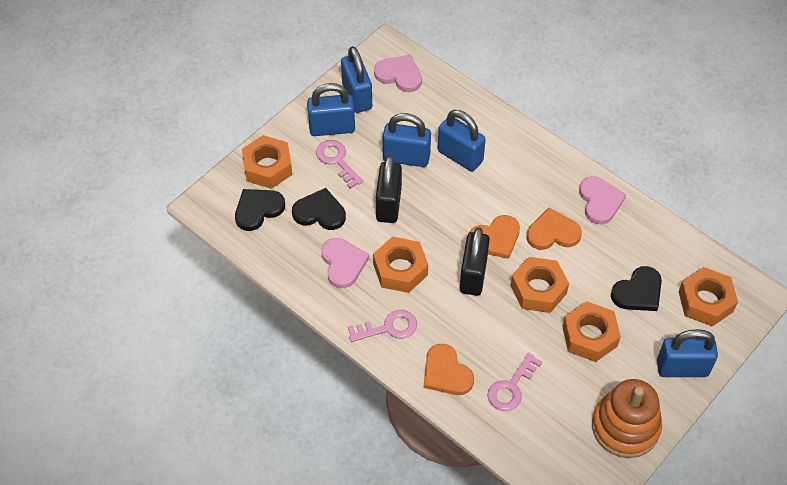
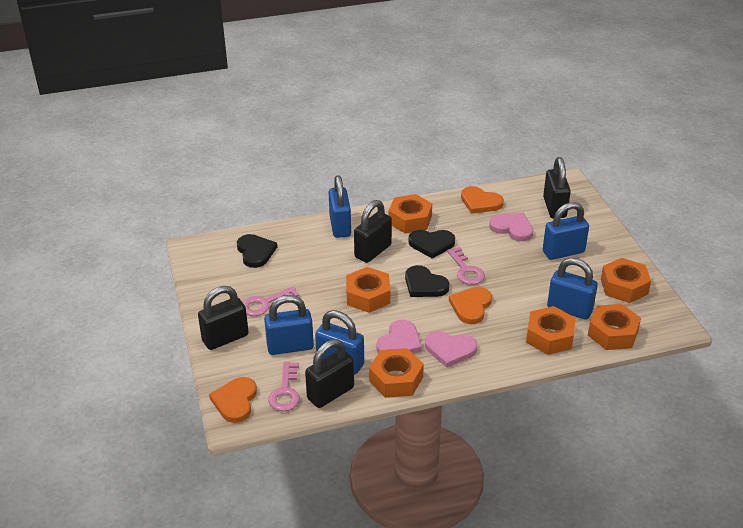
black padlock: [376,155,402,223] [460,227,490,296] = 2 -> [198,286,249,350] [305,339,354,408] [354,200,392,263] [543,157,571,218] = 4
orange nut: [242,135,293,189] [373,236,428,293] [511,257,569,313] [562,301,621,362] [678,267,738,327] = 5 -> [346,267,390,313] [369,348,424,398] [389,194,432,233] [526,306,576,355] [588,304,641,350] [601,258,651,303] = 6
orange stacking toy: [592,379,662,458] = 1 -> none = 0

